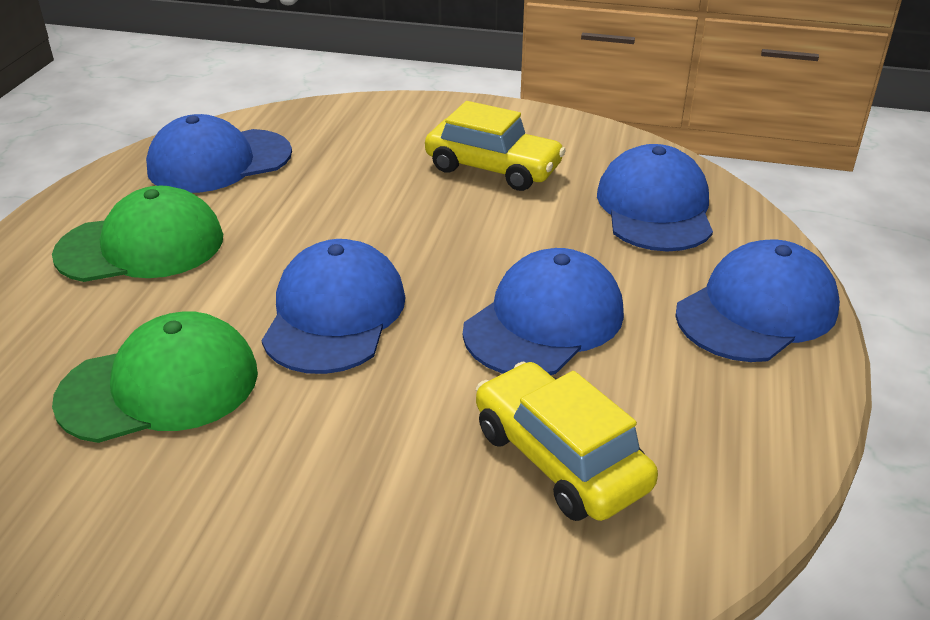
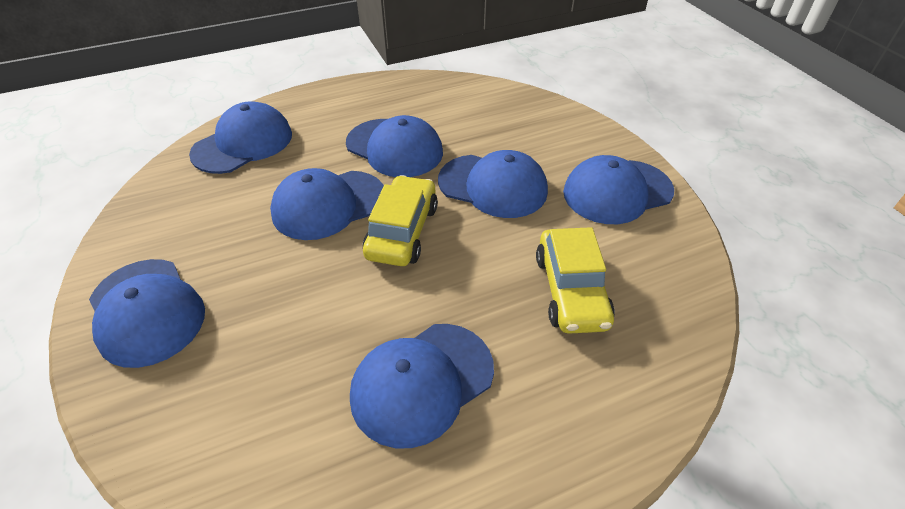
blue cap: [146,114,292,193] [261,239,405,374] [463,248,624,375] [597,144,713,251] [675,239,840,362] = 5 -> [89,259,205,368] [189,101,292,174] [270,168,384,240] [346,115,443,177] [350,324,494,448] [438,150,548,218] [563,155,674,224] = 7
green cap: [52,185,223,282] [52,311,258,443] = 2 -> none = 0

